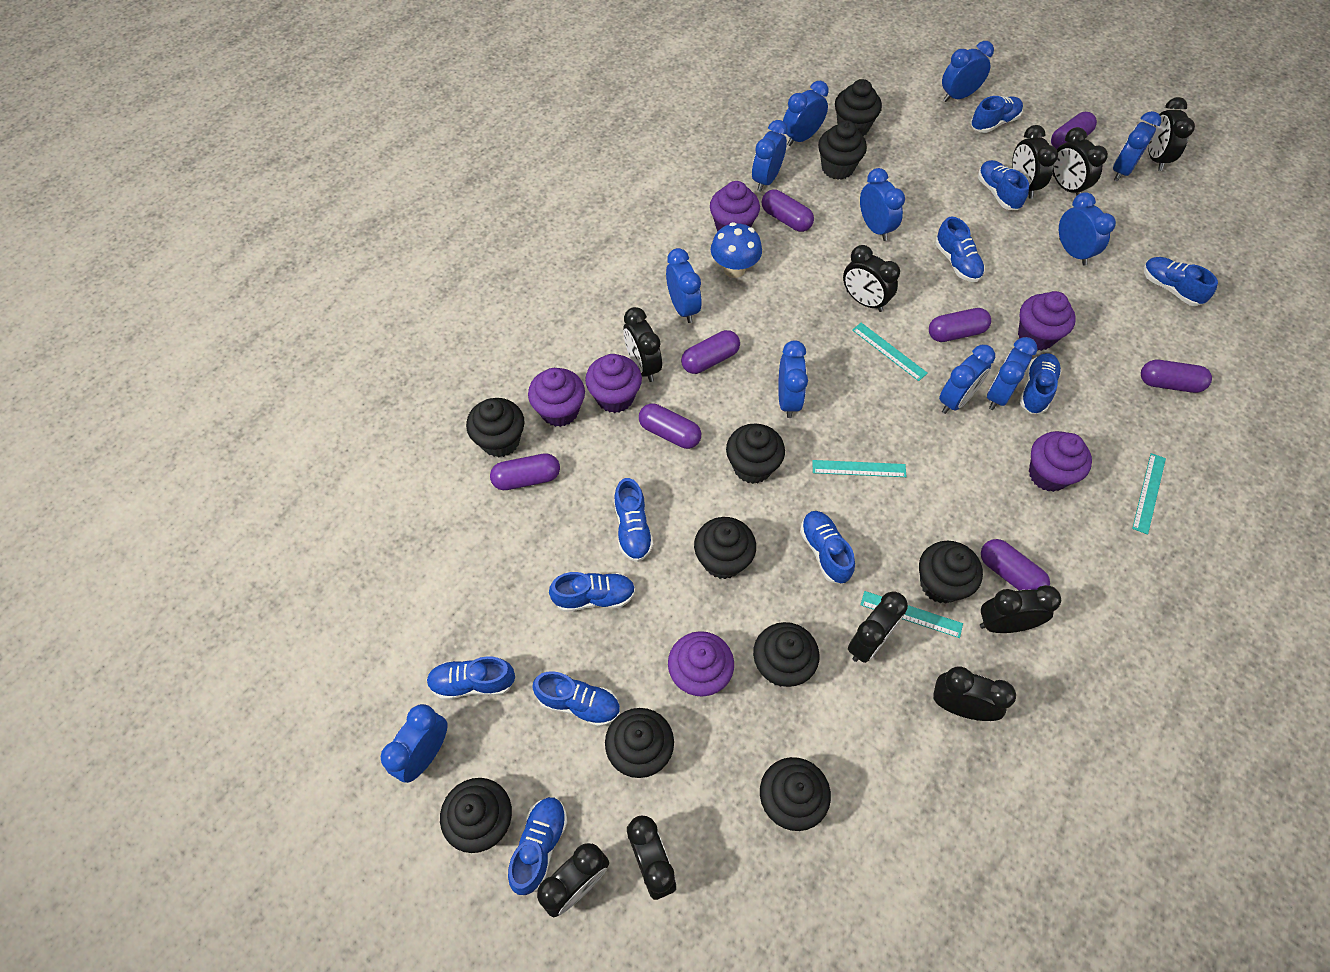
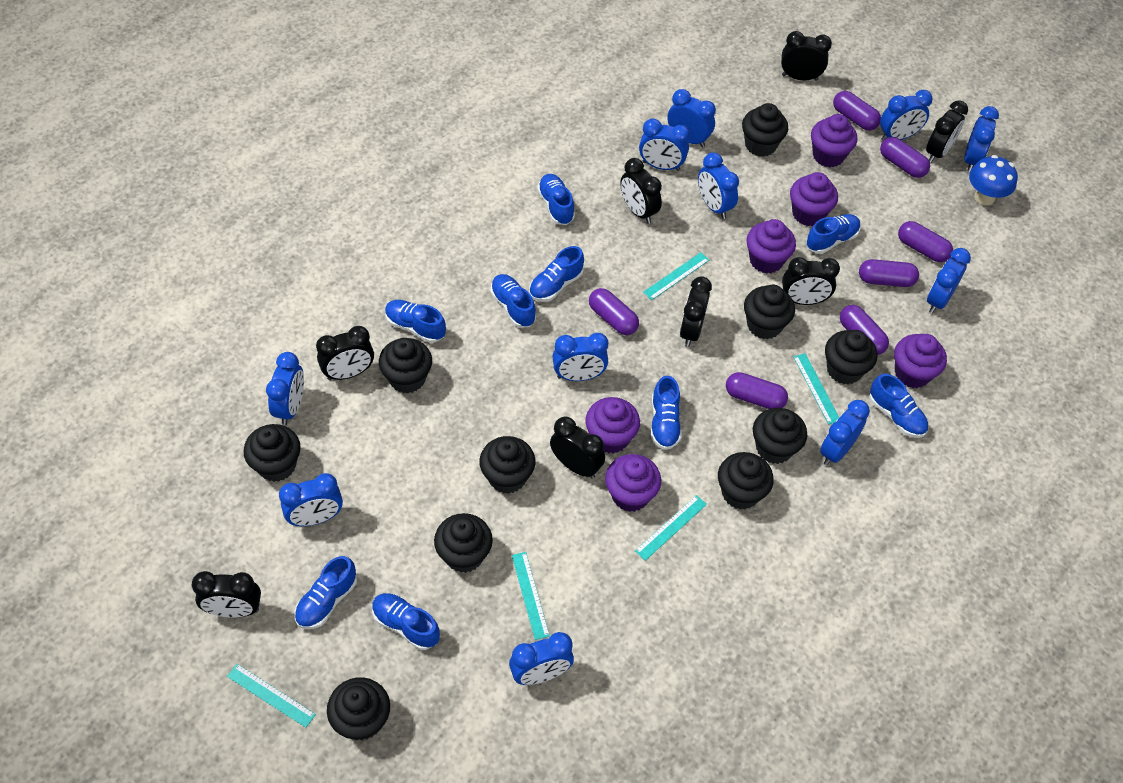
black clock: [537,843,609,917] [623,307,662,382] [627,815,676,900] [843,245,900,312] [848,592,908,663] [933,666,1016,721] [980,585,1061,633] [1012,125,1058,199] [1052,127,1108,196] [1148,97,1195,171] = 10 -> [192,571,261,618] [316,326,374,380] [550,417,605,479] [620,158,662,224] [680,276,712,347] [781,31,832,81] [782,257,840,305] [926,100,968,163] = 8
blue shoe: [426,656,515,700] [508,797,568,895] [532,671,620,727] [549,572,636,612] [614,478,654,562] [800,511,855,583] [935,217,985,282] [971,96,1023,133] [978,160,1029,210] [1020,353,1061,414] [1144,257,1218,306] = 11 -> [295,556,357,629] [372,593,440,650] [385,300,446,343] [490,274,536,328] [529,246,584,302] [537,174,575,225] [651,376,682,450] [806,214,861,254] [869,374,928,438] = 9
purple capsule: [490,453,560,490] [639,403,701,449] [681,330,740,374] [762,189,814,232] [929,308,991,342] [981,539,1050,590] [1051,112,1097,149] [1141,360,1212,393] = 8 -> [589,288,639,335] [726,372,788,409] [833,91,881,131] [840,305,889,355] [859,259,919,287] [880,137,930,178] [898,221,953,262] = 7
turquoise ruler: [812,460,907,477] [852,323,928,381] [861,591,963,638] [1132,453,1166,535] = 4 -> [227,664,316,728] [512,552,550,640] [635,495,707,561] [643,252,709,300] [793,353,839,425] = 5

